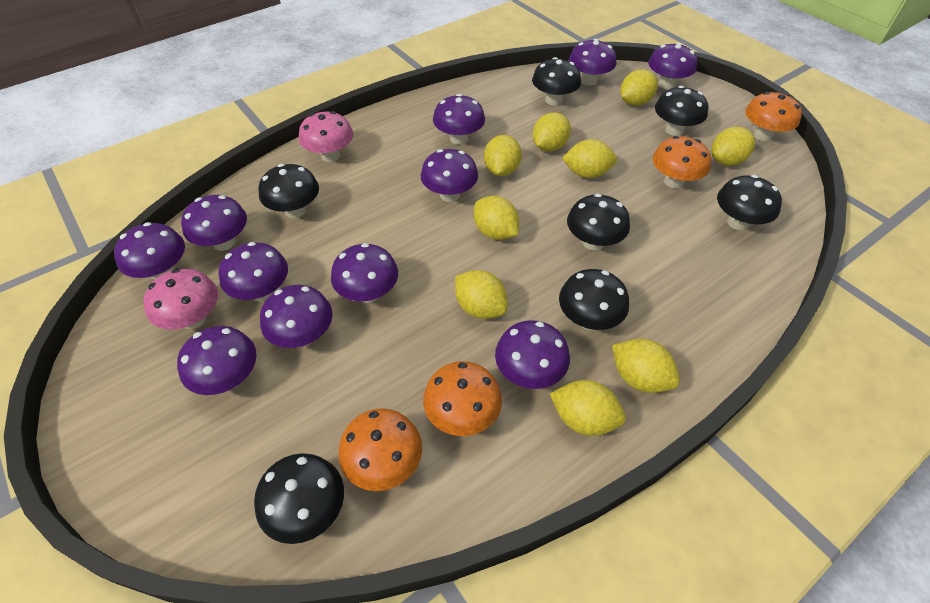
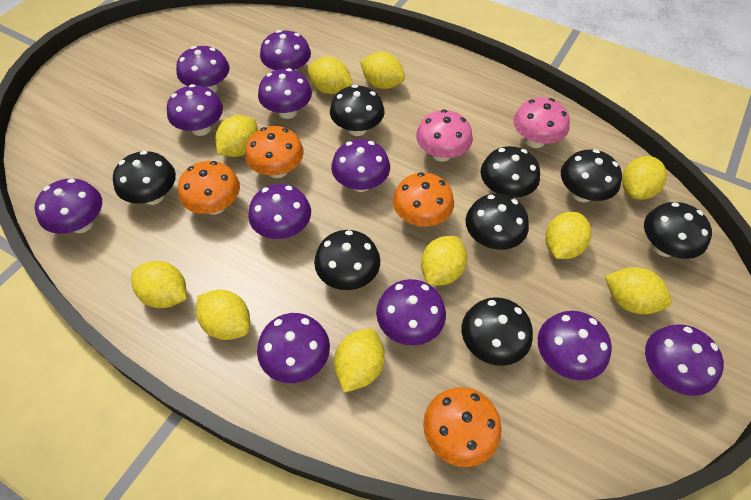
black mushroom: [254,453,344,544] [258,164,319,218] [532,57,581,105] [559,269,629,330] [567,194,630,251] [655,86,708,136] [717,175,782,230] = 7 -> [113,151,176,205] [314,230,380,290] [330,85,385,136] [462,297,533,366] [466,194,529,250] [481,146,540,198] [561,149,622,202] [644,202,712,259] = 8
yellow lemon: [455,270,508,319] [474,196,519,240] [484,135,522,176] [532,112,571,152] [550,380,626,436] [562,139,617,178] [612,339,680,393] [620,70,658,106] [711,127,755,166] = 9 -> [131,261,187,308] [196,290,250,340] [215,115,258,157] [308,57,353,94] [334,328,385,393] [360,52,405,89] [421,236,467,286] [545,212,592,259] [605,267,672,314] [622,156,667,200] = 10

